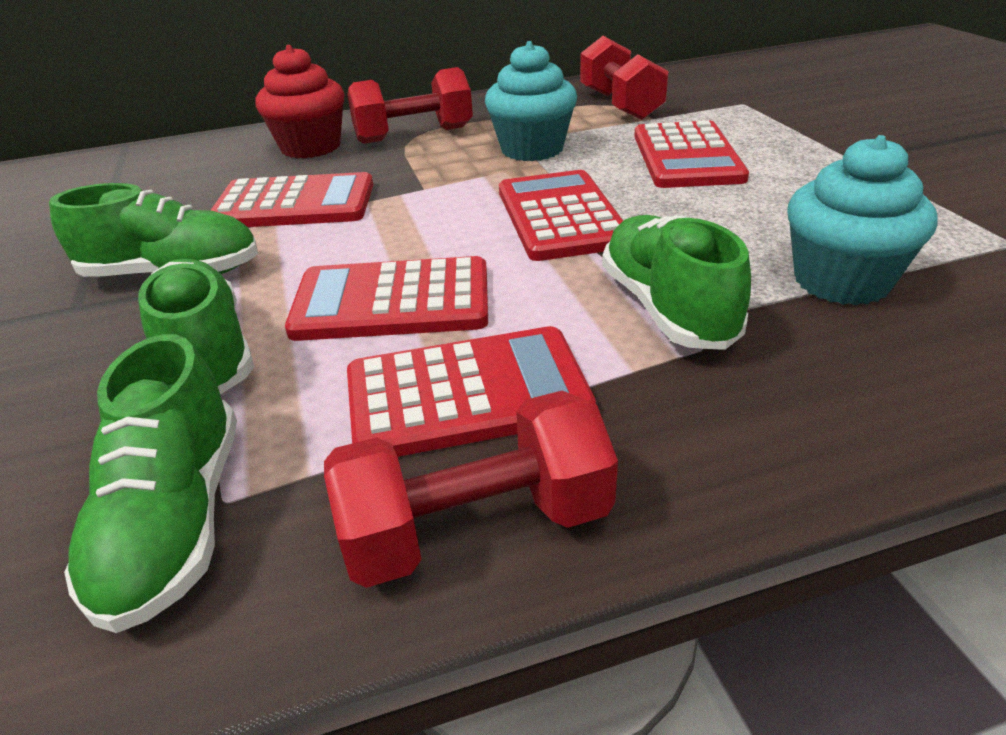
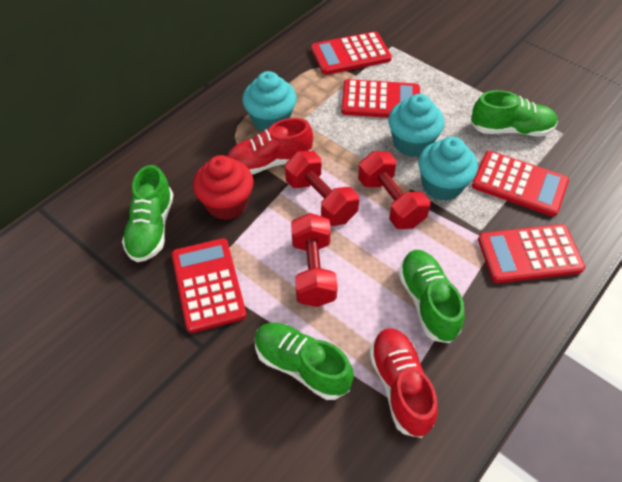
red shoe: none = 0 -> [227,118,313,175] [369,328,438,438] = 2
turquoise cupcake: [485,41,577,161] [787,135,938,305] = 2 -> [242,71,297,132] [388,94,444,157] [418,137,478,201] = 3

